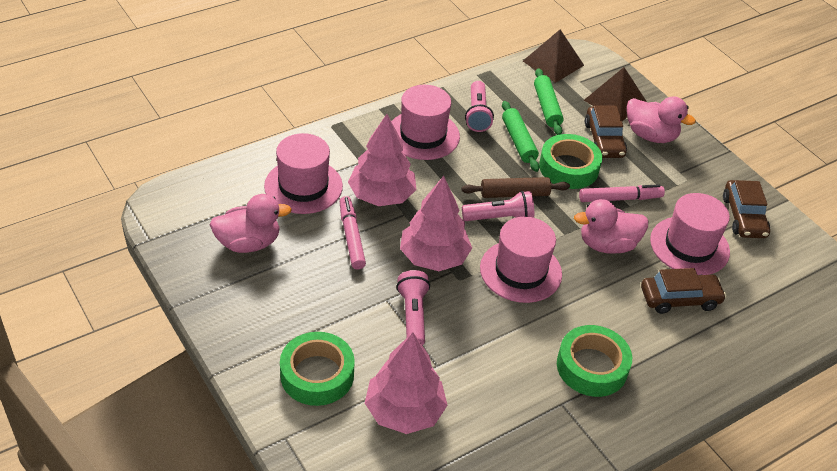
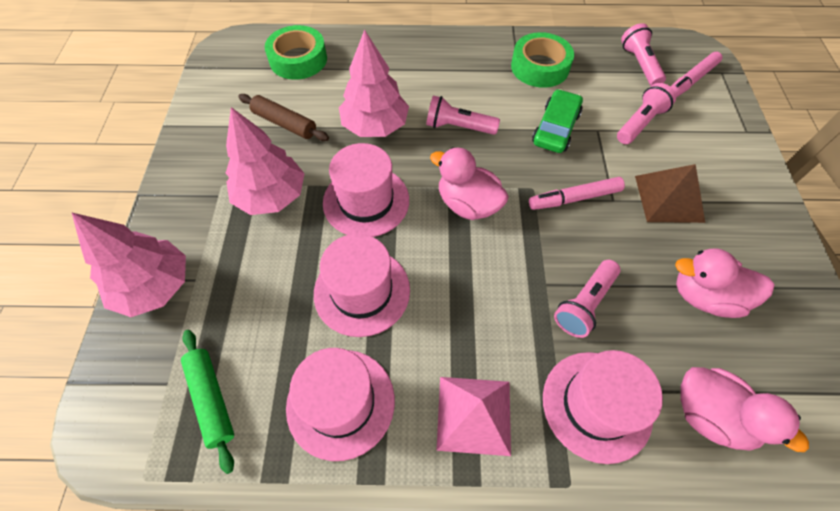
brown car: [585,106,627,158] [641,268,726,314] [723,180,770,238] = 3 -> none = 0
brown pyramid: [523,30,584,83] [584,67,647,121] = 2 -> [635,164,705,223] = 1
green car: none = 0 -> [532,89,583,153] = 1
green rolling pin: [502,101,539,172] [534,68,564,135] = 2 -> [181,330,234,474] = 1
green tape: [280,332,355,406] [539,134,602,189] [557,325,632,397] = 3 -> [265,25,327,80] [511,32,574,88] = 2
pink flashlight: [396,270,430,346] [462,191,534,221] [465,81,494,132] = 3 -> [426,96,500,135] [554,260,620,338] [617,83,676,144] [621,23,666,86] = 4
pink pyramid: none = 0 -> [436,377,511,456] = 1

